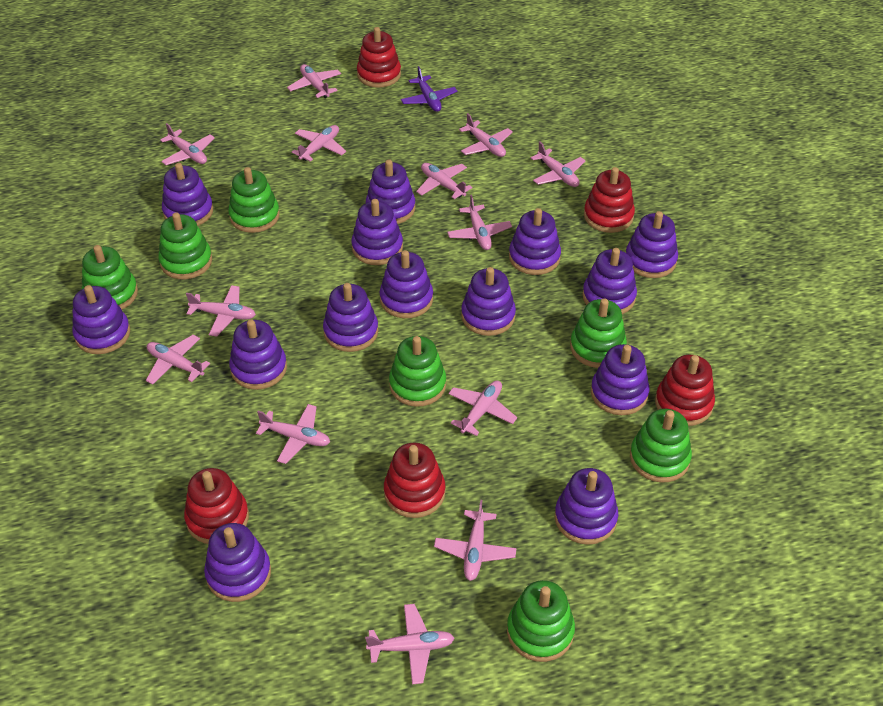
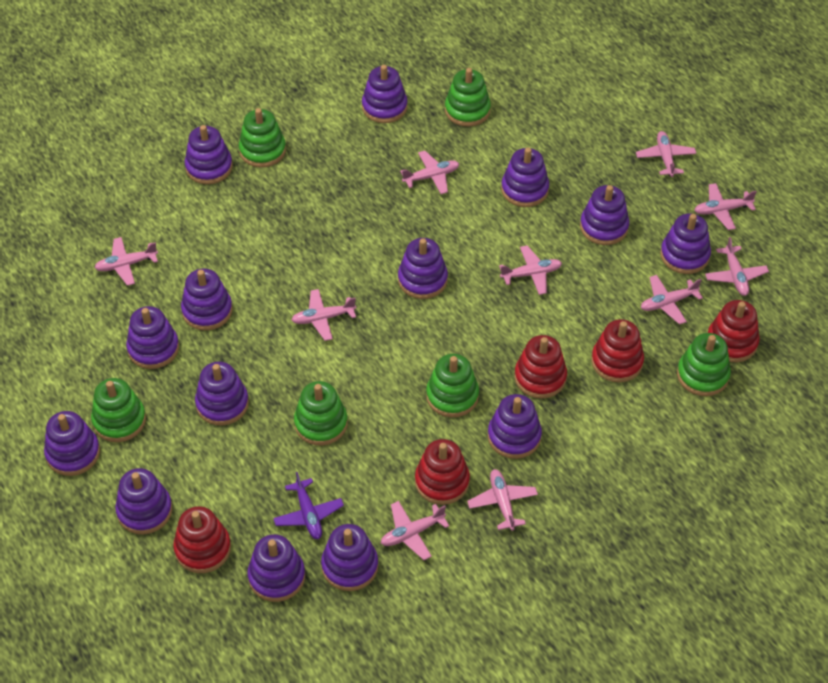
green stacking toy: [82,245,138,309] [159,212,212,279] [228,167,280,233] [389,336,446,407] [507,580,575,662] [570,299,627,368] [630,409,692,483] = 7 -> [91,378,146,442] [239,108,286,167] [294,381,348,445] [426,354,479,417] [445,68,491,127] [677,333,731,396] = 6
pink plane: [146,335,210,385] [160,123,215,165] [186,285,256,337] [256,404,330,464] [287,64,341,98] [292,125,346,162] [365,604,454,684] [416,163,473,199] [434,500,517,581] [447,195,512,250] [448,380,517,436] [459,113,513,157] [531,141,586,187] = 13 -> [94,237,158,286] [291,289,356,341] [381,501,449,560] [400,151,459,194] [467,469,538,531] [499,245,562,295] [636,131,696,177] [641,275,703,325] [694,183,757,230] [705,237,769,296] = 10

